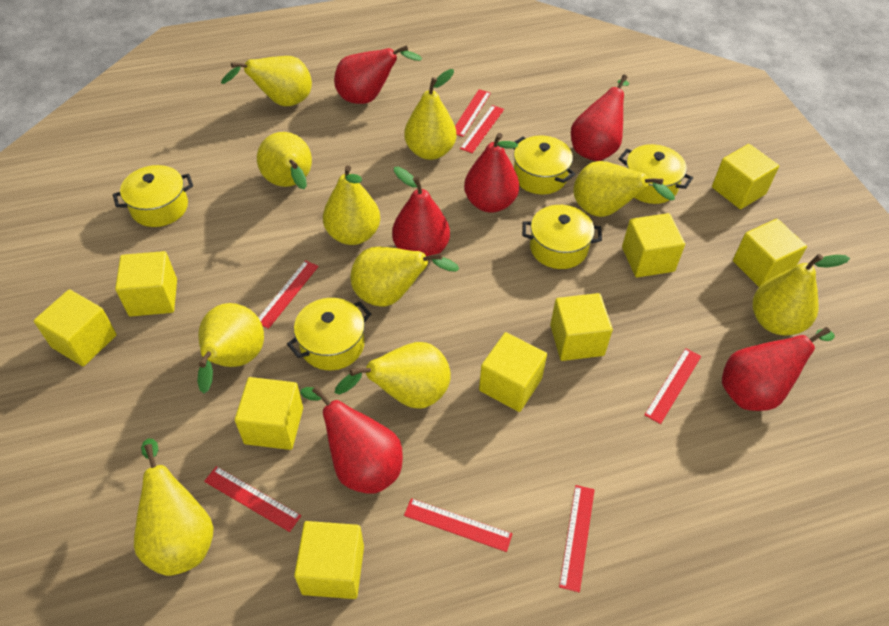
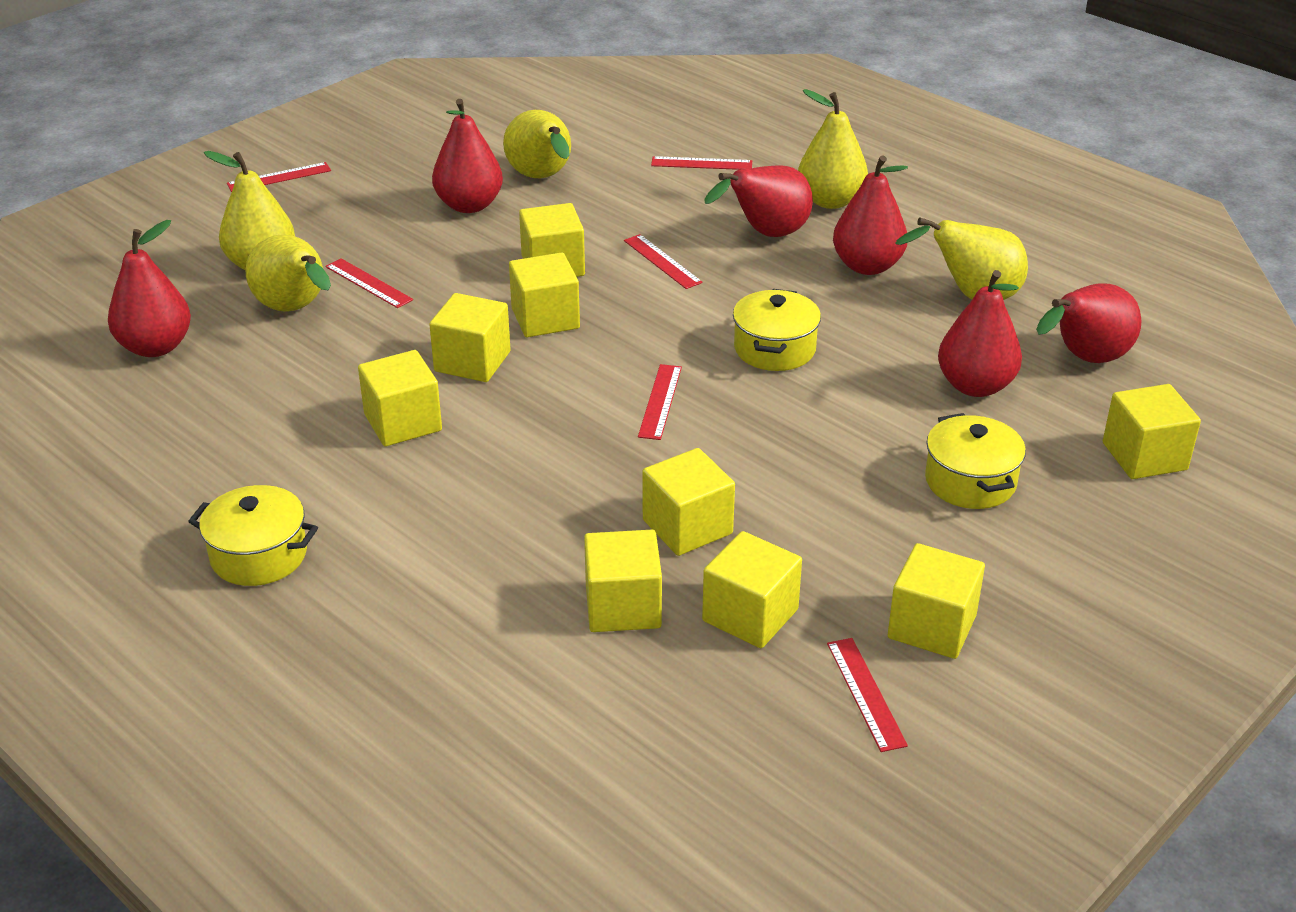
red ruler: [204,466,301,532] [258,260,319,329] [404,498,512,552] [455,89,491,137] [460,105,504,153] [559,485,595,592] [644,348,701,424] = 7 -> [227,162,331,192] [325,258,413,308] [624,234,703,289] [638,364,682,440] [651,156,752,170] [827,638,908,752] = 6
yellow pear: [134,439,213,576] [197,303,264,393] [221,56,312,106] [257,132,312,189] [323,165,380,245] [335,342,451,409] [350,247,459,307] [404,69,456,160] [573,161,675,217] [753,254,850,336] = 10 -> [204,151,295,270] [245,234,331,312] [503,110,571,178] [798,89,868,209] [895,217,1028,300] = 5
yellow pot: [113,165,193,227] [287,298,371,370] [513,136,576,194] [522,205,602,269] [619,144,693,204] = 5 -> [188,485,318,586] [733,289,821,371] [925,413,1026,509] = 3

